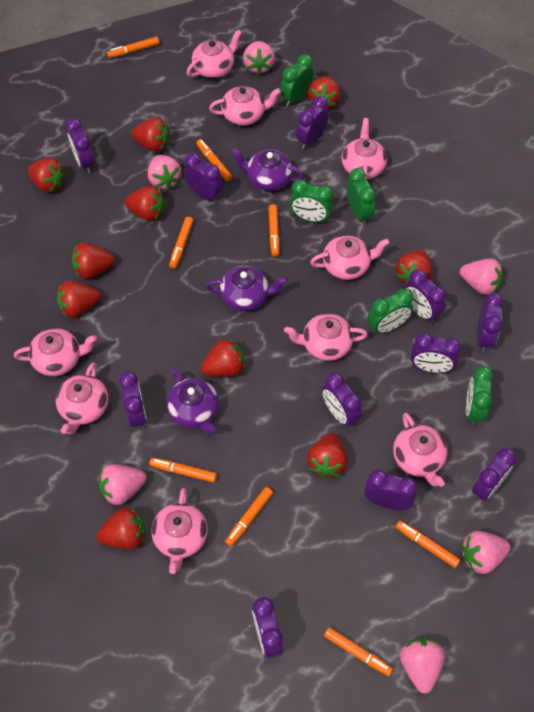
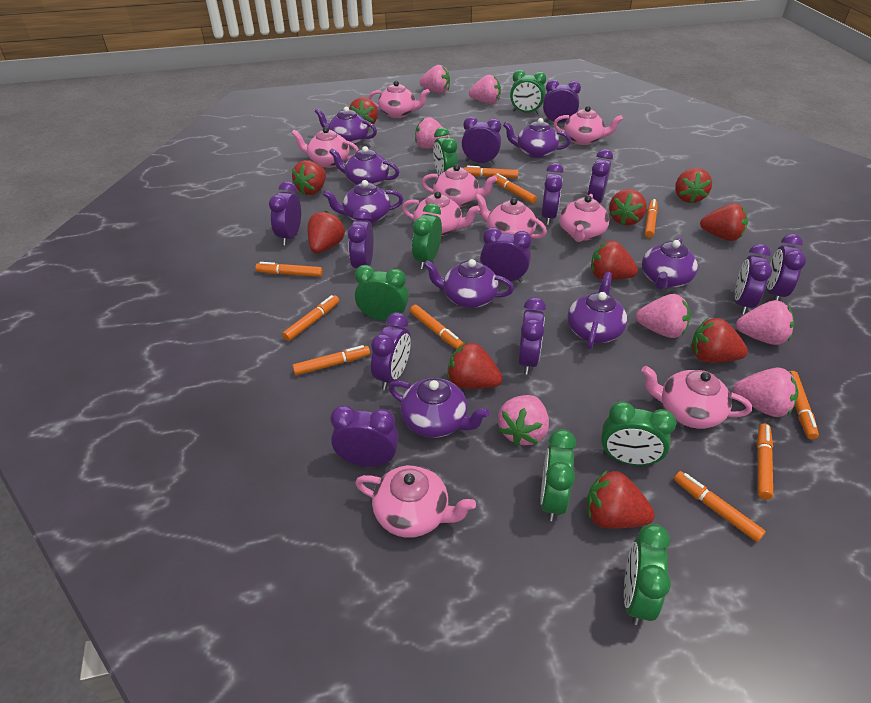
green clock: [280,54,314,107] [290,180,333,222] [346,168,376,225] [367,288,413,334] [466,366,493,426] = 5 -> [355,265,409,321] [412,203,442,269] [433,127,458,175] [510,70,546,114] [540,429,576,521] [601,401,677,466] [624,524,671,625] = 7
orange marker: [107,37,159,58] [149,458,217,483] [169,217,194,269] [197,139,232,182] [225,487,273,547] [269,204,280,257] [324,627,393,676] [396,520,461,568] = 8 -> [255,262,323,277] [282,295,339,341] [292,345,370,375] [410,305,463,349] [464,165,518,178] [493,173,537,204] [645,199,658,238] [674,471,766,542] [757,423,773,500] [789,371,819,440] = 10
pink strawberry: [99,464,147,505] [148,155,181,190] [243,41,275,75] [400,638,445,694] [460,258,503,295] [462,531,511,574] = 6 -> [415,117,450,149] [420,65,450,94] [469,75,501,104] [498,395,549,446] [635,294,690,338] [733,368,798,417] [736,300,794,345] = 7
purple clock: [66,118,95,174] [119,371,147,430] [184,153,223,203] [252,597,284,658] [296,96,329,149] [322,372,362,428] [364,470,418,510] [404,270,446,323] [410,333,461,373] [472,448,516,501] [477,293,503,352] = 11 -> [269,181,301,245] [330,405,399,467] [348,208,373,269] [371,312,411,390] [462,117,501,164] [480,227,532,282] [518,297,546,374] [541,163,564,225] [543,80,581,123] [587,149,613,203] [735,244,772,315] [767,234,806,301] = 12
purple teapot: [167,369,219,434] [206,266,288,311] [231,149,304,191] = 3 -> [315,107,377,146] [323,180,403,224] [329,146,399,186] [389,378,490,438] [424,259,514,308] [503,118,571,158] [567,272,627,349] [642,237,698,290] = 8

